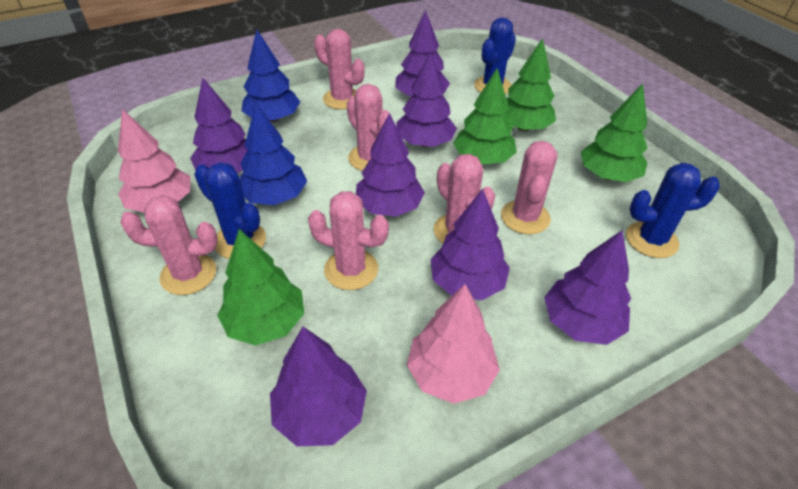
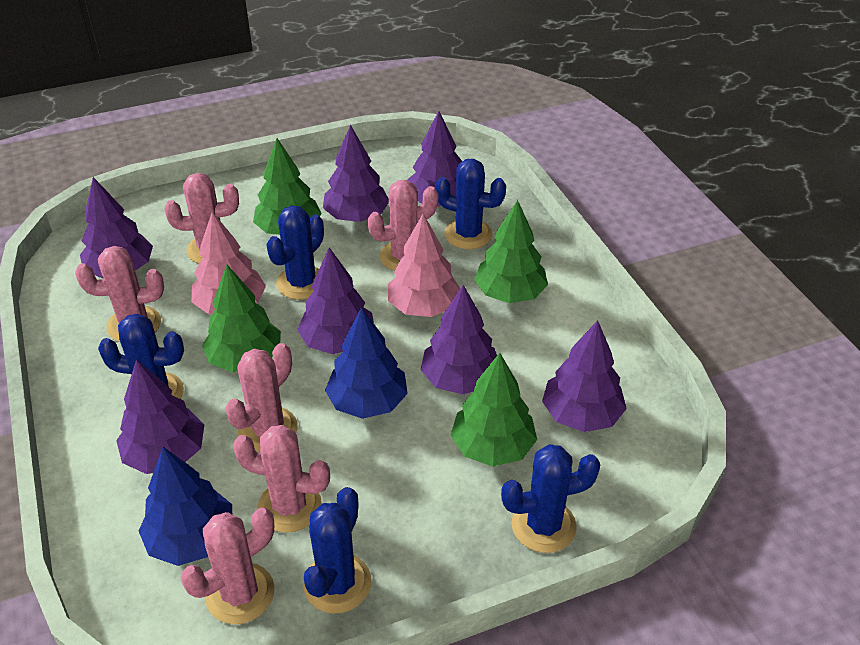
blue cactus: [194,162,266,259] [474,18,516,94] [626,163,720,258] = 3 -> [98,313,184,399] [266,205,324,300] [303,487,371,614] [435,159,506,249] [501,444,600,553] = 5

